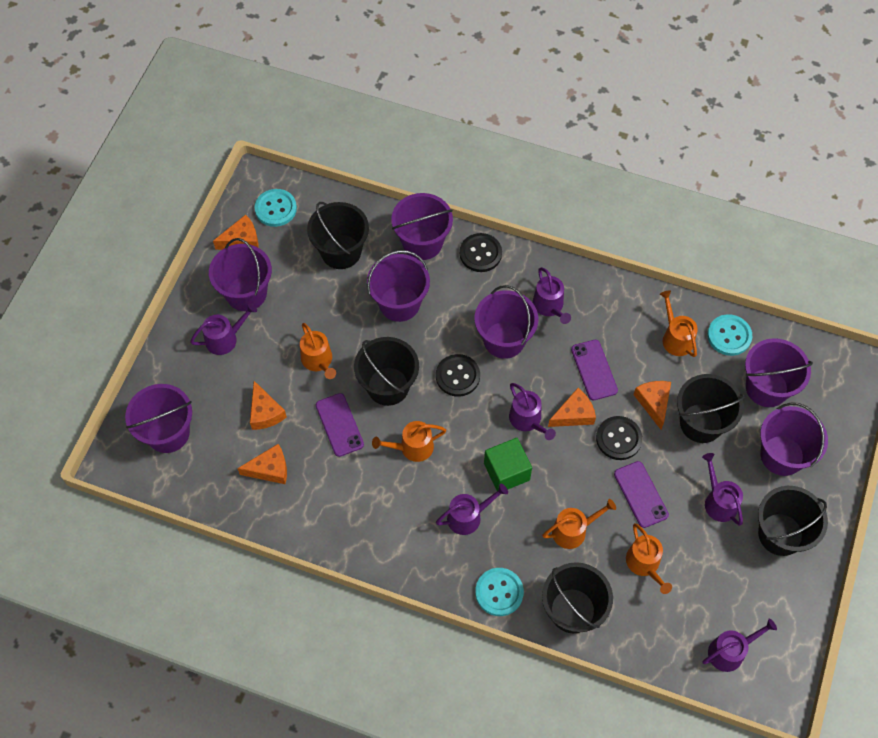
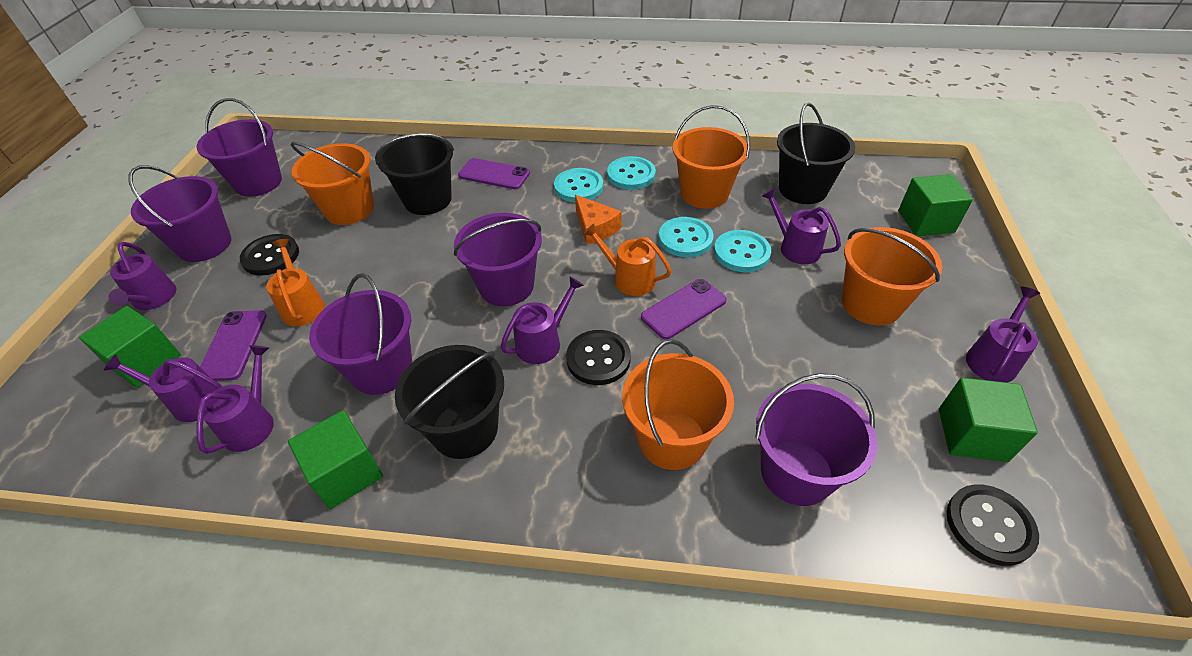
black bucket: [307,202,369,269] [354,337,419,406] [542,562,613,633] [677,374,745,443] [758,486,828,556] = 5 -> [375,133,454,215] [395,345,504,459] [777,103,855,204] = 3
green cube: [484,438,532,491] = 1 -> [79,306,181,388] [288,410,383,509] [898,174,973,236] [939,378,1038,462] = 4
orange bucket: none = 0 -> [290,142,374,225] [622,339,734,470] [672,105,750,209] [842,227,942,325] = 4
orange cheese: [213,215,259,250] [237,444,287,484] [250,381,287,430] [548,388,596,427] [633,381,671,429] = 5 -> [575,195,621,245] = 1
orange watering can: [300,323,336,379] [372,421,446,462] [542,499,616,549] [626,523,672,594] [660,290,698,357] = 5 -> [266,239,325,326] [583,224,672,296] = 2
purple bucket: [125,384,192,453] [209,238,272,311] [367,250,430,322] [391,193,453,260] [475,285,538,359] [745,338,813,407] [760,402,828,476] = 7 -> [128,165,231,262] [197,98,282,197] [309,273,412,395] [454,213,542,306] [755,373,878,506] = 5
turquoise button: [255,189,297,227] [475,568,524,616] [707,314,752,356] = 3 -> [554,168,603,202] [607,156,656,190] [659,217,714,257] [714,230,771,272] = 4

